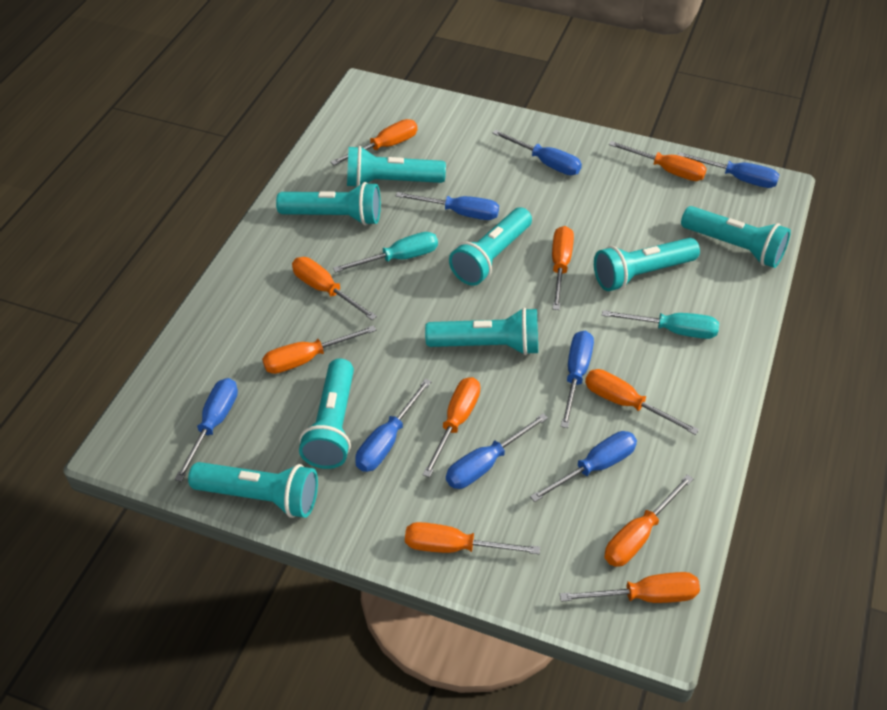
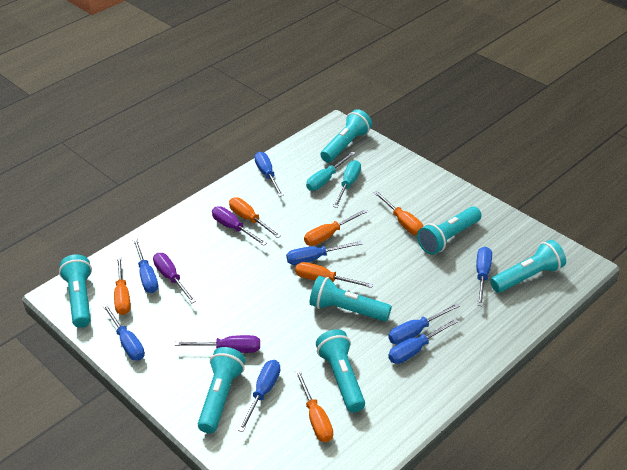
orange screwdriver: [262,325,376,374] [292,257,377,320] [331,119,417,165] [405,522,540,554] [423,377,480,478] [552,226,574,310] [560,572,700,603] [585,369,699,435] [604,474,693,567] [609,141,707,181] = 10 -> [114,256,130,315] [229,198,281,238] [295,262,373,288] [295,370,333,442] [304,209,368,246] [374,191,423,235] = 6
purple screwdriver: none = 0 -> [153,253,196,303] [174,335,260,353] [212,206,267,246] = 3
turquoise flashlight: [188,462,318,518] [276,182,381,225] [299,358,354,469] [347,146,446,187] [425,308,538,355] [449,207,532,286] [594,238,700,291] [681,206,791,268] = 8 -> [59,254,92,328] [198,347,245,433] [310,276,392,322] [316,329,365,413] [320,109,372,163] [417,206,481,255] [490,240,566,293] = 7

